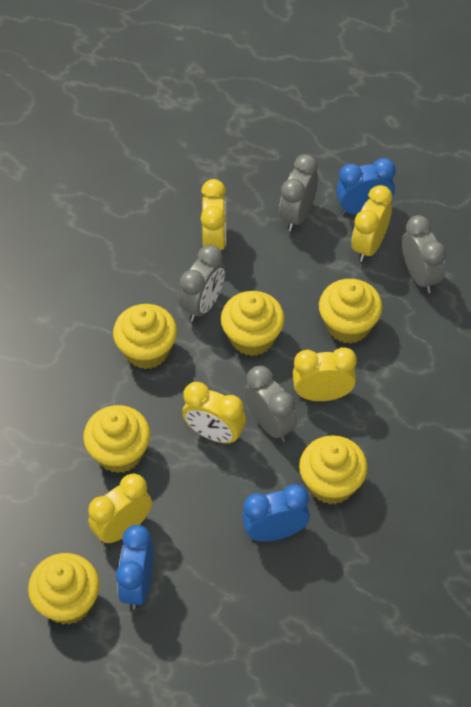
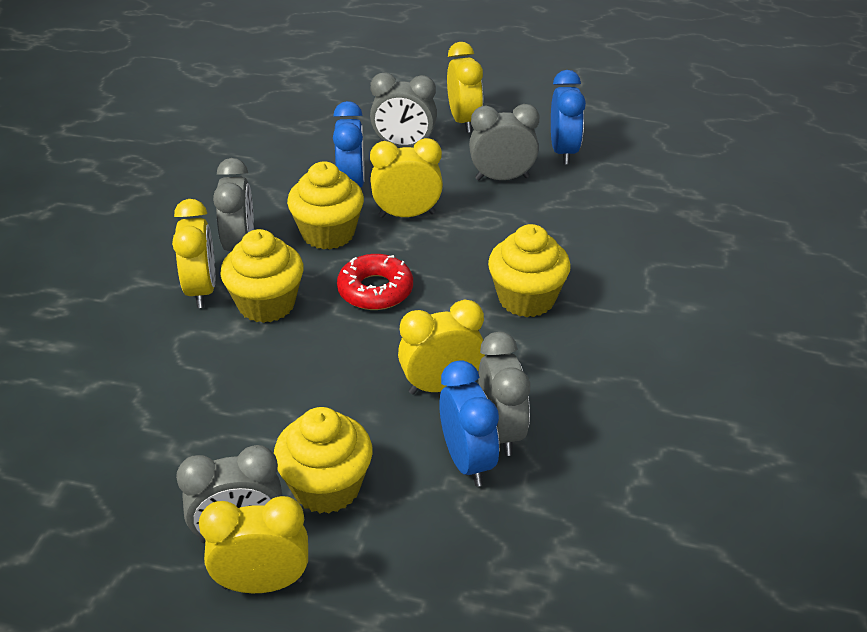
grey clock: [179,245,225,322] [244,366,297,442] [279,154,318,231] [402,215,446,293] = 4 -> [176,445,283,543] [213,158,254,251] [370,73,437,147] [469,104,539,180] [478,332,530,456] = 5
red donut: none = 0 -> [337,254,413,310] = 1
yellow cupcake: [28,553,100,625] [83,405,150,473] [113,304,177,369] [221,291,285,356] [299,435,368,505] [319,279,382,344] = 6 -> [220,229,304,323] [274,407,373,514] [287,162,364,250] [488,224,571,317] = 4

